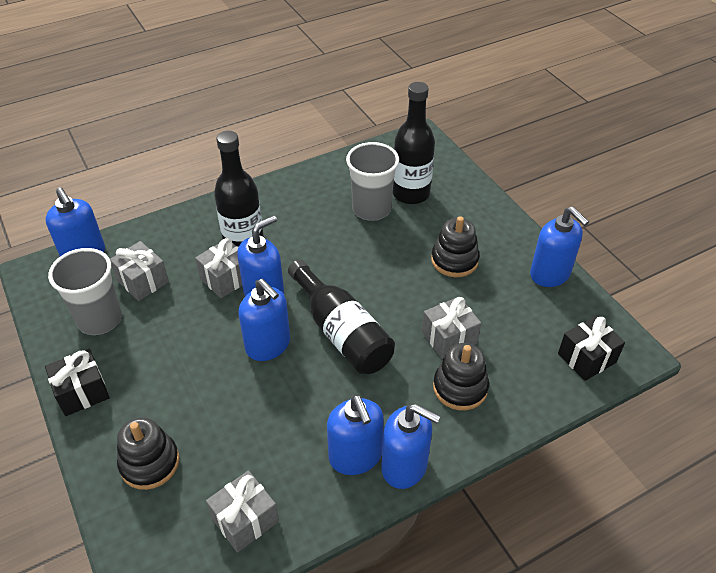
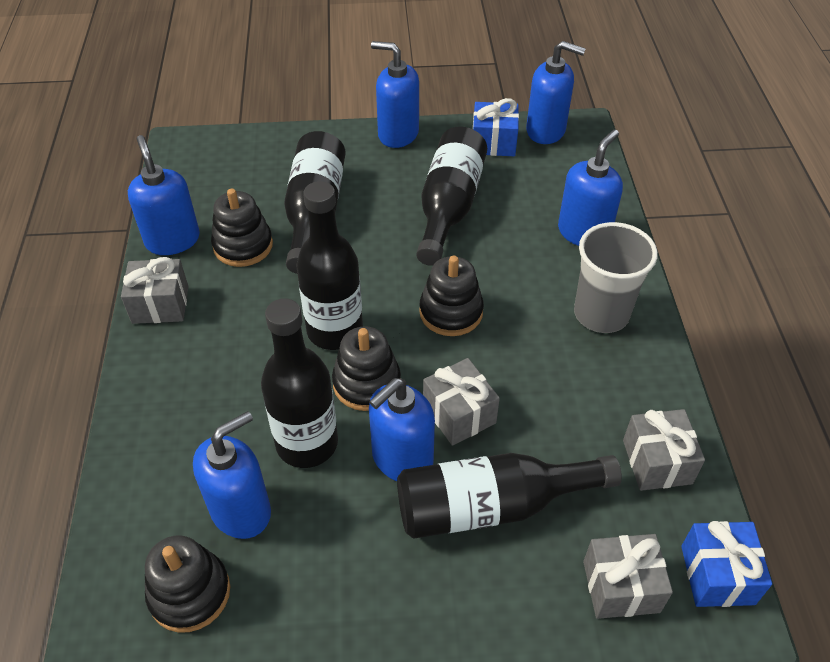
black bottle: [214,131,264,247] [288,259,395,374] [393,82,435,204] = 3 -> [261,298,338,468] [284,131,346,274] [296,181,363,350] [397,453,622,539] [416,126,487,266] = 5
black gift: [45,349,110,416] [558,316,625,381] = 2 -> none = 0
black stacking toy: [117,417,179,490] [431,216,480,277] [433,343,489,410] = 3 -> [145,535,230,632] [211,189,273,267] [332,326,401,411] [419,256,484,336] = 4
blue gift: none = 0 -> [473,98,519,156] [681,521,772,607] = 2
grey cup: [48,248,122,335] [346,142,399,221] = 2 -> [574,222,658,333] = 1

